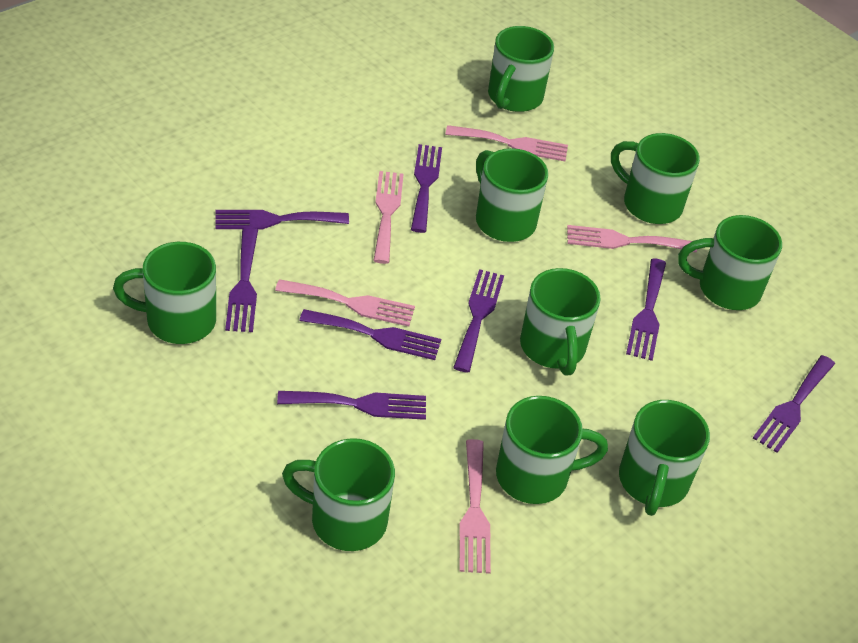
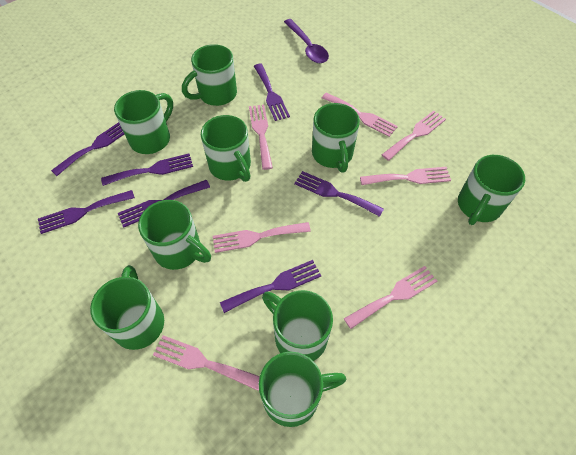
pink fork: [275,279,415,327] [373,171,404,264] [445,125,568,161] [459,439,491,574] [567,225,697,253] = 5 -> [153,335,260,391] [213,222,311,253] [249,105,273,170] [322,93,398,137] [344,266,437,329] [360,167,451,185] [382,111,446,161] = 7
purple fork: [215,210,349,229] [225,227,258,332] [277,391,426,420] [299,309,441,360] [411,144,442,233] [453,269,504,373] [626,258,666,361] [753,355,835,453] = 8 -> [38,190,135,234] [51,122,124,176] [101,154,193,186] [118,180,210,228] [220,260,321,313] [254,64,290,121] [294,171,384,217] = 7
purple spoon: none = 0 -> [284,19,329,63] = 1

